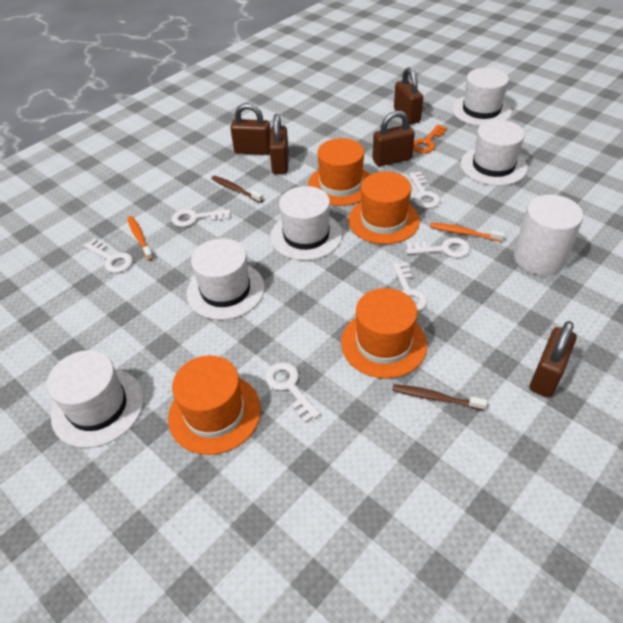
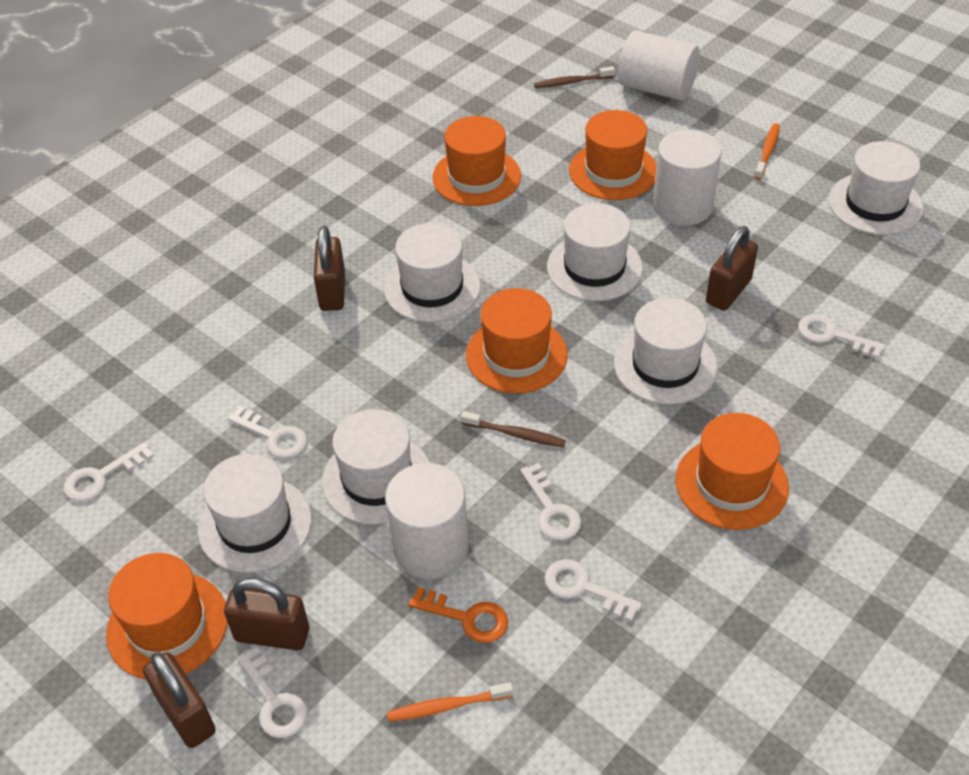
brown padlock: [230,103,271,155] [269,114,289,174] [372,111,415,166] [394,67,423,125] [530,321,577,398] = 5 -> [143,652,216,748] [224,578,309,650] [314,226,345,311] [706,226,758,311] = 4
orange hat: [168,355,261,455] [308,138,370,206] [341,288,427,379] [348,171,420,244] = 4 -> [106,553,228,679] [432,116,521,206] [466,288,568,393] [569,110,657,200] [675,413,789,530] = 5
white cylinder: [514,194,583,276] = 1 -> [385,463,469,579] [618,30,700,101] [653,129,721,226] = 3
white hat: [47,350,144,448] [186,238,265,320] [270,186,343,261] [452,68,512,126] [461,120,528,186] = 5 -> [198,454,312,573] [322,409,430,525] [384,223,481,322] [547,203,643,301] [614,298,718,404] [829,141,923,235] = 6

